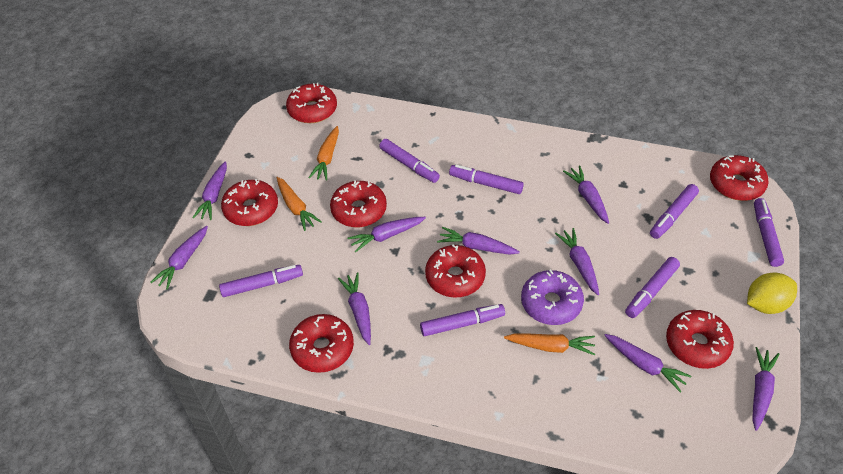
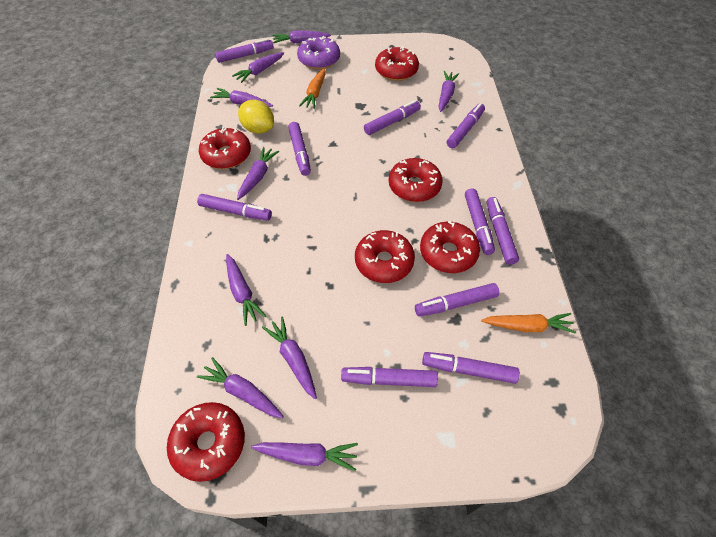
orange carrot: [277,177,322,231] [309,126,339,181] [504,334,595,356] = 3 -> [299,68,326,109] [481,313,576,334] = 2
purple marker: [219,265,303,297] [379,139,440,183] [420,304,505,336] [449,164,524,194] [625,257,680,318] [650,184,699,239] [754,198,784,267] = 7 -> [197,194,272,221] [215,39,274,63] [288,122,311,176] [341,367,438,387] [364,100,421,135] [415,283,499,317] [422,352,520,384] [447,103,485,148] [465,188,495,255] [487,197,519,265] = 10
red donut: [221,179,278,226] [286,83,337,123] [289,314,354,373] [330,180,387,227] [425,244,486,298] [666,310,734,369] [710,155,768,201] = 7 -> [167,402,245,482] [199,127,251,169] [355,230,415,283] [375,47,419,81] [389,158,443,202] [420,221,480,273] = 6

